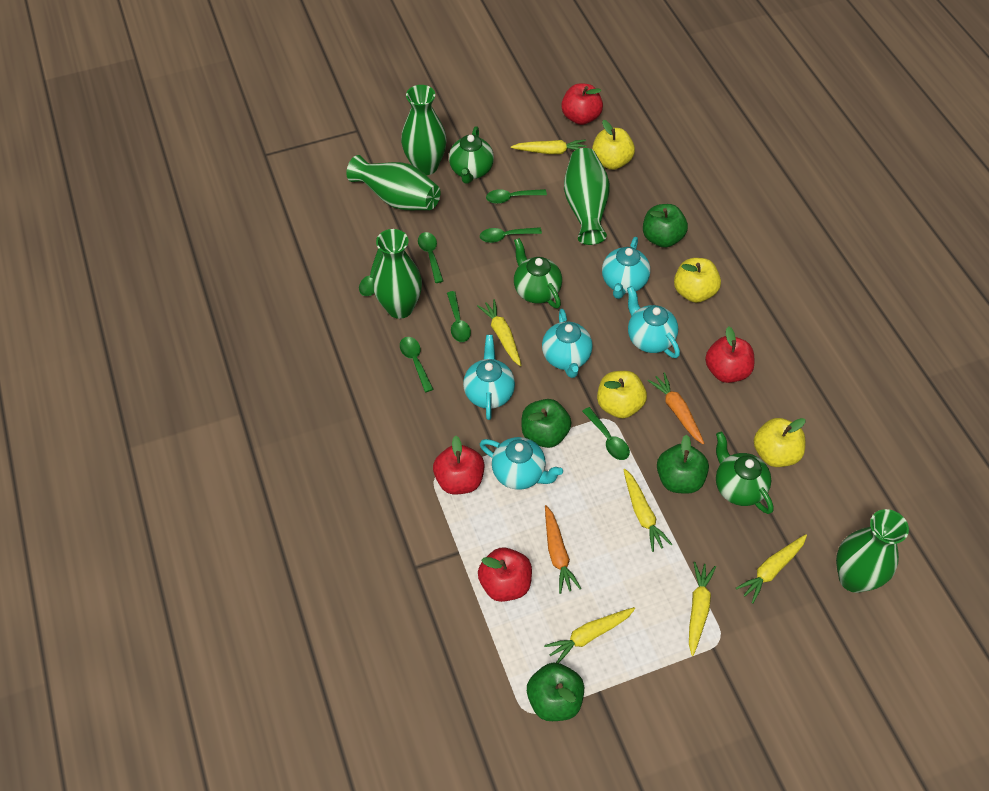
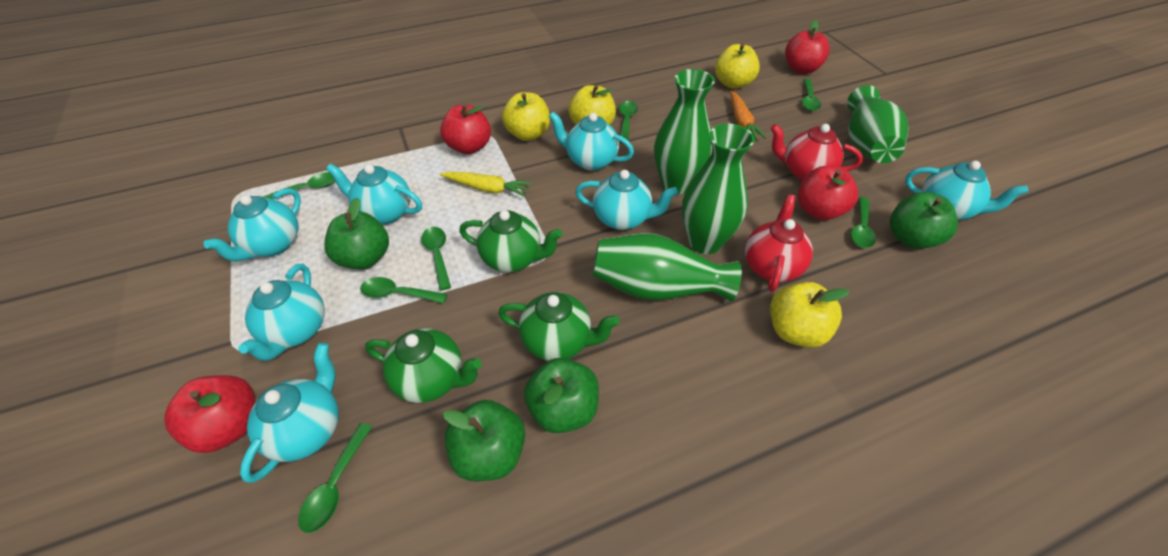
green vase: [346,155,440,210] [372,229,422,319] [401,85,447,175] [564,148,610,245] [836,509,909,593] = 5 -> [593,233,742,301] [654,69,715,194] [682,123,755,254] [847,85,908,163] = 4
orange carrot: [545,505,581,594] [648,373,705,445] = 2 -> [730,91,766,139] = 1
red teapot: none = 0 -> [745,194,813,292] [770,124,863,180] = 2
turquoise teapot: [463,335,515,420] [480,437,563,490] [542,309,593,378] [602,237,651,299] [627,286,680,358] = 5 -> [203,188,301,261] [238,264,325,361] [240,343,339,483] [326,163,422,225] [549,112,634,171] [575,170,678,230] [905,161,1028,220] = 7
yellow carrot: [477,299,522,366] [511,139,587,154] [544,607,635,663] [623,469,672,552] [689,562,716,656] [736,534,807,604] = 6 -> [440,171,532,197] = 1

